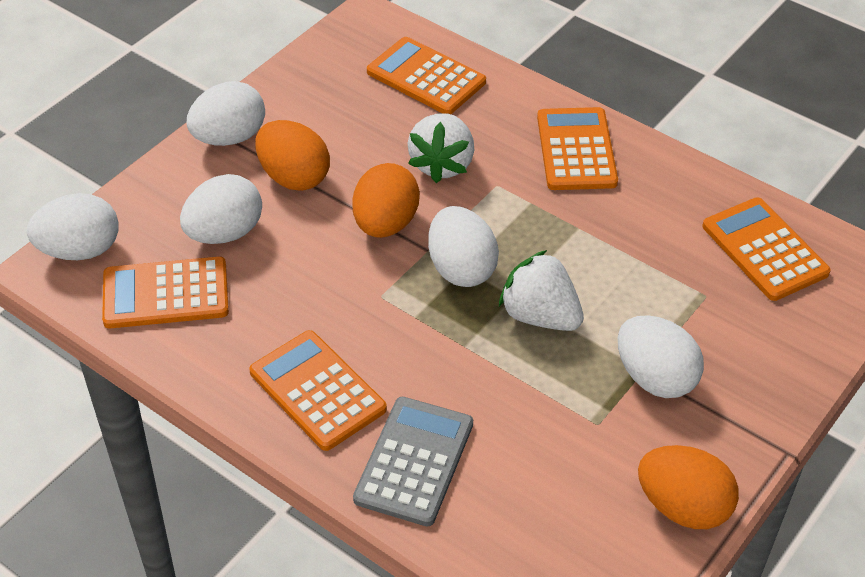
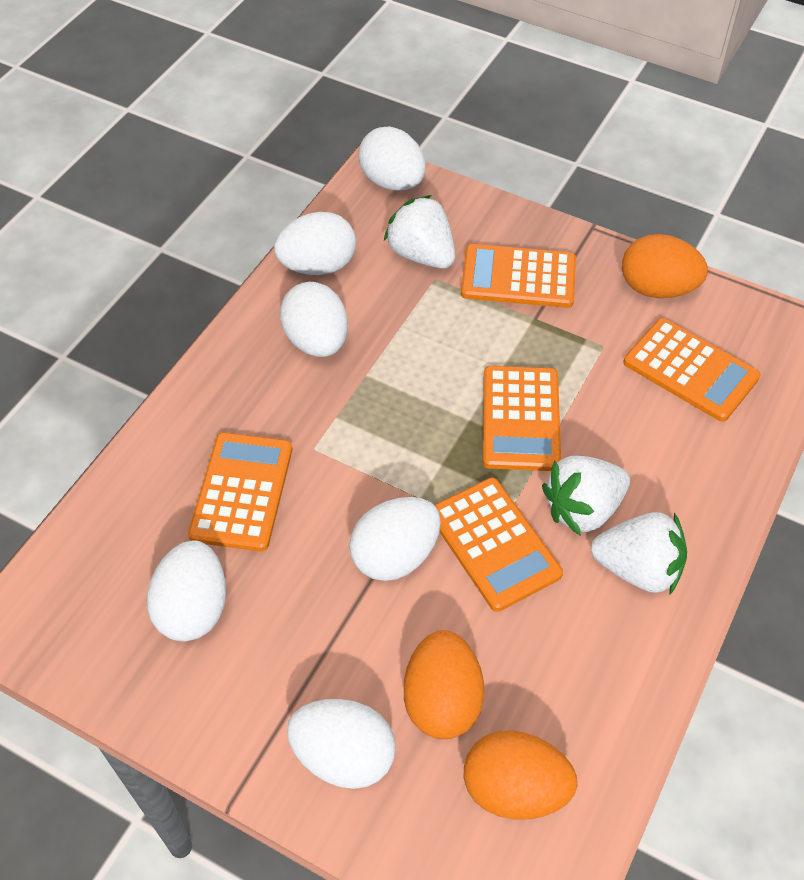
grey calculator: [353,397,473,526] = 1 -> none = 0
white egg: [27,193,118,260] [180,174,262,244] [187,81,265,146] [428,206,499,287] [618,316,704,398] = 5 -> [147,540,226,641] [274,212,356,275] [280,282,348,357] [287,699,396,789] [349,497,441,581] [358,127,426,191] = 6
white strawberry: [408,113,474,183] [499,250,584,331] = 2 -> [384,195,455,268] [542,456,630,536] [591,512,687,594] = 3

